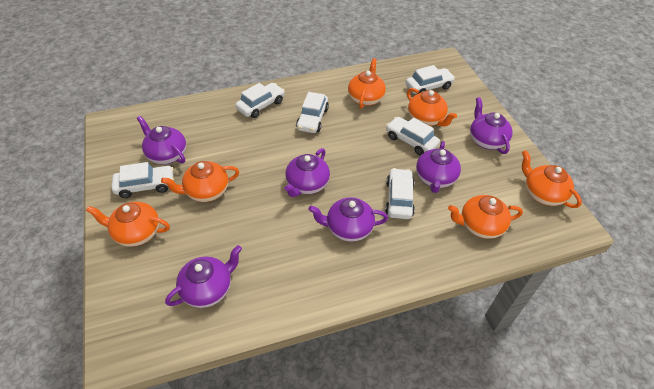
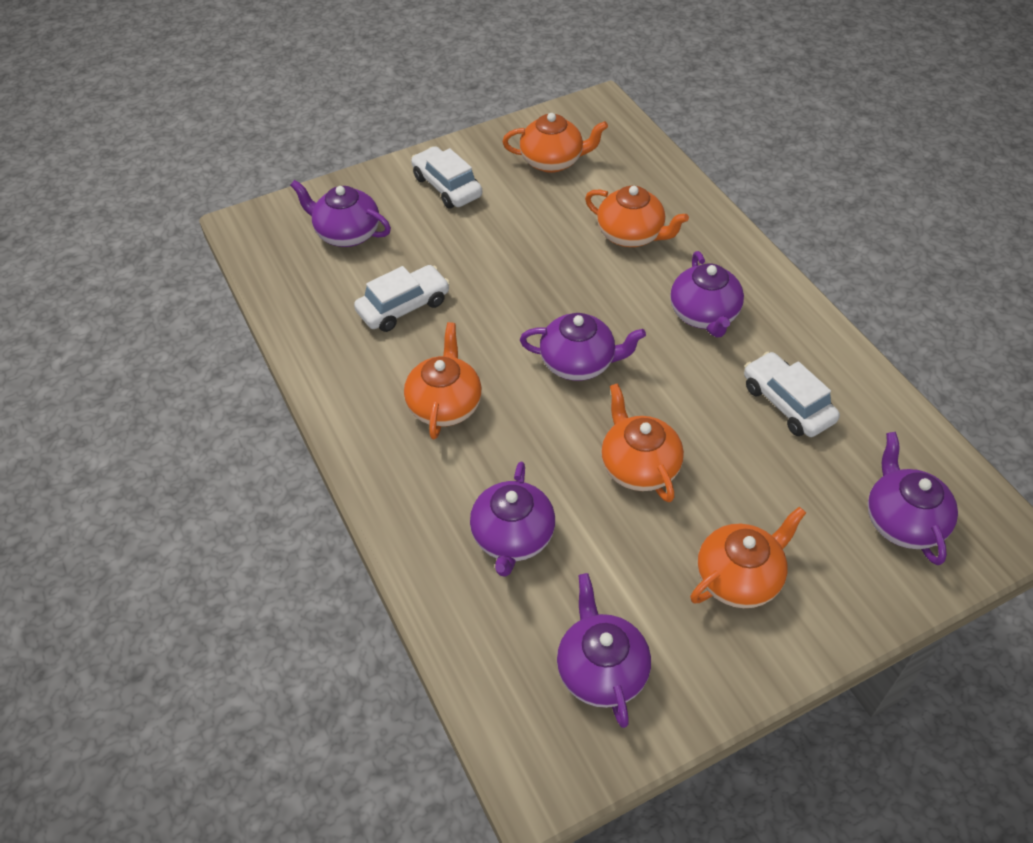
orange teapot: [86,202,170,247] [161,161,239,202] [348,58,386,109] [407,88,457,127] [448,195,523,239] [522,150,582,208] = 6 -> [404,322,482,439] [503,113,608,173] [585,186,689,247] [601,383,684,502] [690,507,806,608] = 5
white car: [112,162,174,198] [235,83,285,118] [296,92,329,133] [385,168,415,219] [386,117,440,156] [406,65,455,94] = 6 -> [354,265,450,332] [411,146,482,208] [744,352,840,437] = 3

